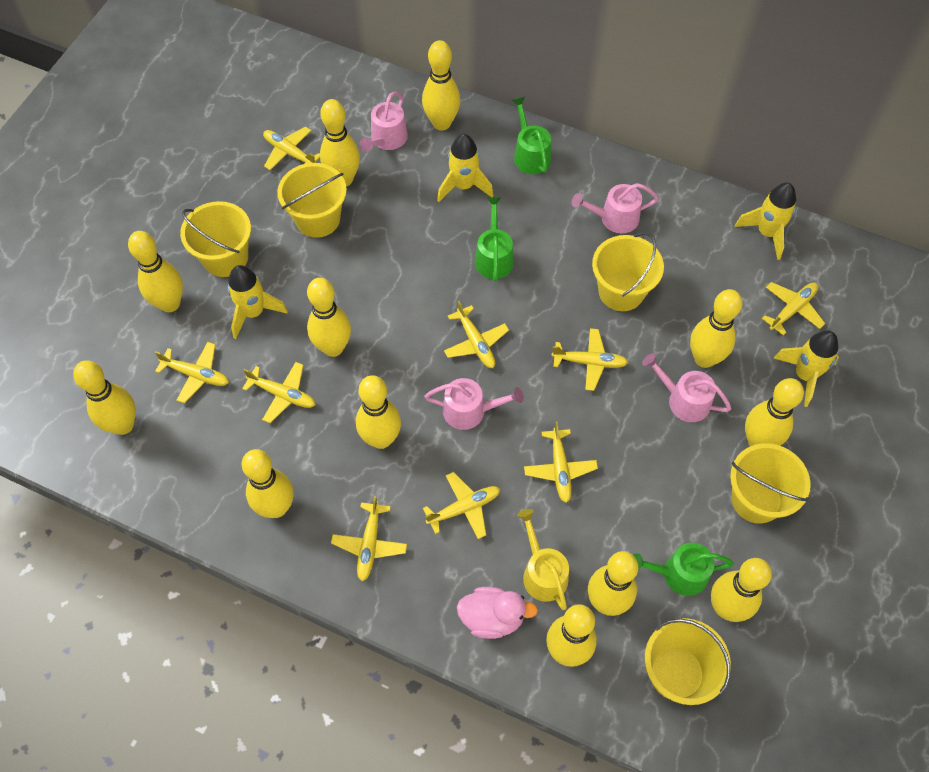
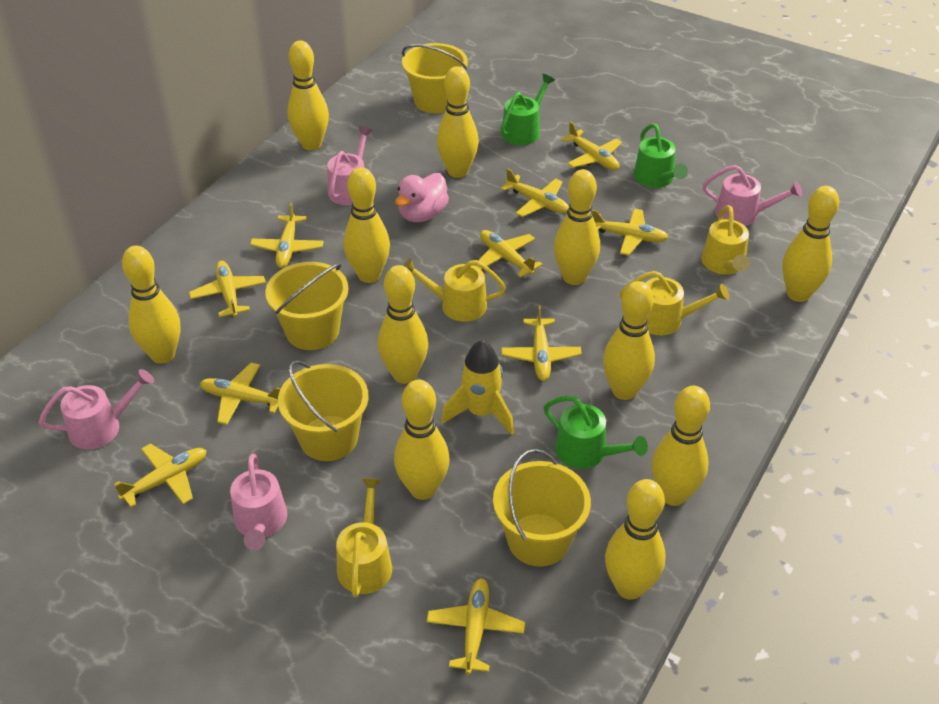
yellow bowling pin: [73,360,136,435] [128,231,183,312] [242,449,294,518] [307,278,351,357] [320,99,360,186] [356,375,401,449] [422,40,461,131] [546,604,597,667] [588,551,638,616] [690,289,742,368] [711,558,772,622] [745,378,804,446] = 12 -> [122,246,180,364] [287,41,329,151] [343,167,390,283] [378,265,428,384] [394,380,450,500] [437,66,479,178] [554,169,600,285] [603,281,655,400] [605,479,666,600] [652,386,710,506] [782,186,839,302] = 11
yellow bucket: [180,201,251,277] [277,163,347,238] [592,232,664,311] [645,618,731,705] [730,443,811,524] = 5 -> [265,262,348,350] [278,360,369,461] [402,43,468,113] [493,449,591,567] = 4
yellow plane: [155,342,229,403] [242,362,316,423] [263,126,320,170] [331,496,407,581] [423,472,500,539] [444,301,509,368] [524,421,598,503] [552,328,628,391] [762,282,825,336] = 9 -> [114,443,207,507] [189,261,266,317] [200,363,281,425] [250,202,324,268] [426,578,525,675] [474,230,543,278] [501,168,569,217] [501,305,582,381] [561,121,622,170] [592,208,669,256] = 10
yellow rocket: [228,265,288,339] [437,134,493,202] [735,183,796,260] [774,331,839,407] = 4 -> [441,340,514,435] = 1
yellow watering can: [517,509,569,610] = 1 -> [336,478,392,597] [403,259,506,322] [620,271,729,335] [701,205,750,275] = 4

